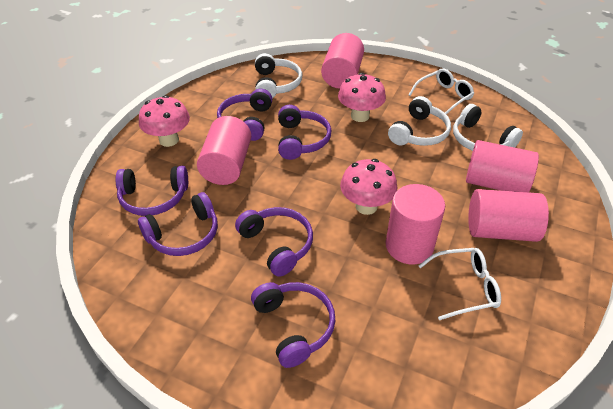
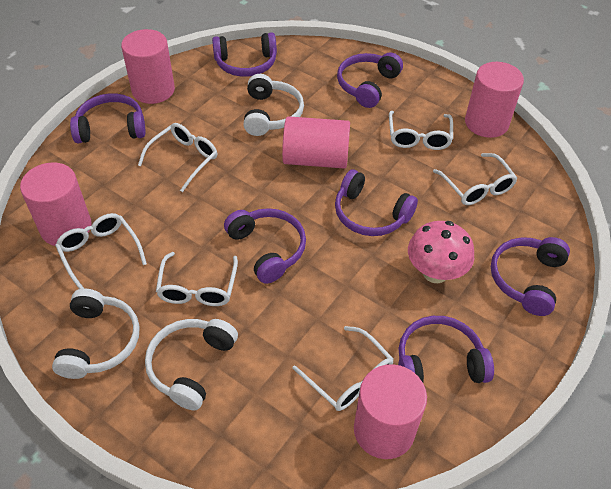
pink mushroom: [139,95,190,147] [338,73,386,122] [340,159,397,215] = 3 -> [408,221,474,283] = 1
purple headphones: [116,166,188,216] [138,192,218,256] [217,89,272,141] [235,207,313,277] [251,282,335,368] [278,105,331,160] = 6 -> [70,94,146,143] [212,32,277,77] [224,208,306,284] [335,169,418,236] [337,52,403,108] [398,316,494,383] [491,237,570,316] = 7
white glasses: [409,68,474,115] [418,248,501,320] = 2 -> [55,213,147,289] [138,123,217,192] [156,252,238,306] [292,326,393,411] [389,111,453,150] [433,153,517,205] = 6

